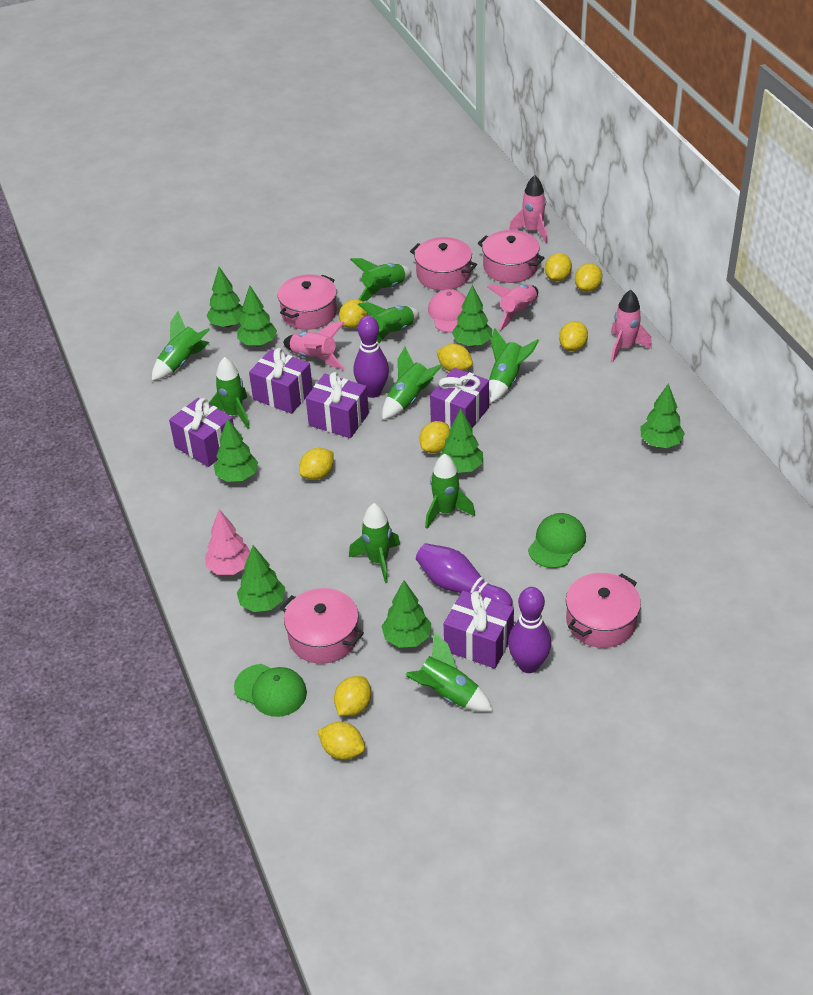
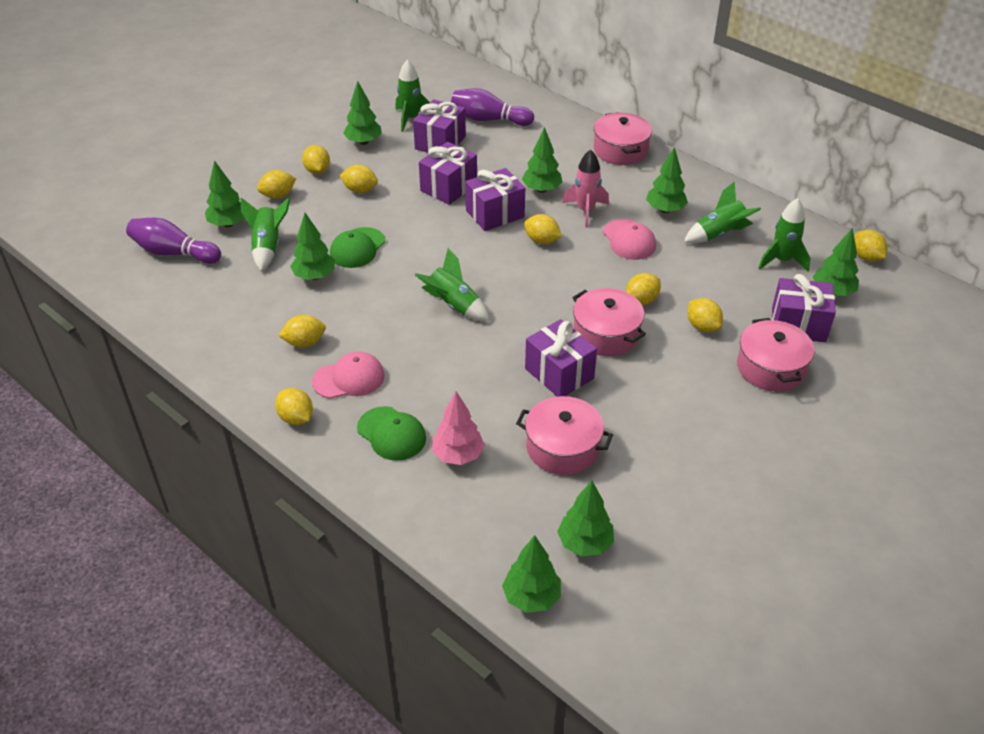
green rocket: [152,311,210,381] [209,357,250,429] [349,503,400,583] [350,258,412,302] [358,302,419,343] [382,347,443,420] [406,632,493,712] [425,454,475,529] [489,328,539,403] = 9 -> [241,197,290,272] [395,59,430,132] [415,248,489,321] [684,181,761,243] [758,198,810,271] = 5
pink cap: [428,289,466,333] = 1 -> [312,351,385,399] [603,219,656,260] = 2
pink pot: [278,274,337,330] [280,588,364,664] [410,237,477,290] [478,230,544,283] [566,573,641,648] = 5 -> [516,396,613,475] [572,288,646,356] [594,112,652,165] [737,318,814,391] = 4
pink rocket: [283,322,344,369] [487,284,538,330] [509,175,548,243] [611,290,652,362] = 4 -> [562,149,609,228] = 1
purple bowling pin: [353,316,389,398] [416,543,513,606] [508,587,551,673] = 3 -> [126,218,221,264] [451,88,534,126] = 2

